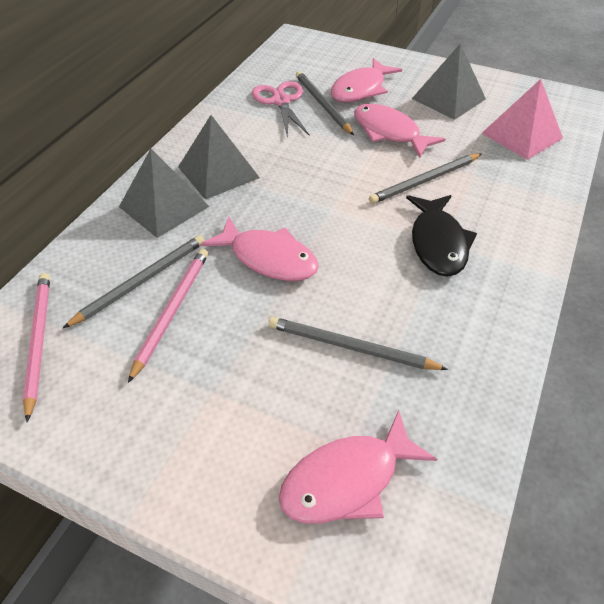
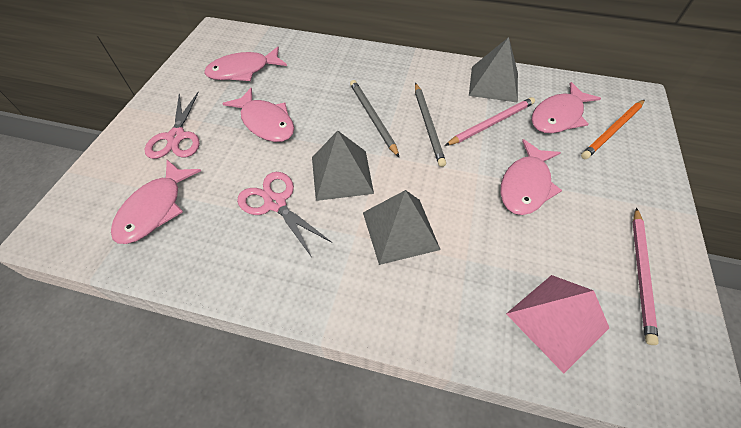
black fish: [406,195,477,277] = 1 -> none = 0
grey pencil: [63,235,204,328] [268,317,448,370] [296,71,354,135] [369,153,481,204] = 4 -> [350,80,400,158] [415,83,446,167] = 2
orange pencil: none = 0 -> [581,100,645,159] = 1
pink fish: [201,217,319,281] [279,410,437,524] [331,58,402,102] [354,104,445,158] = 4 -> [111,160,201,244] [204,47,287,81] [222,88,294,142] [501,139,562,215] [532,82,601,133] = 5
pink scissors: [252,81,310,138] = 1 -> [145,92,200,159] [237,172,332,256] = 2

